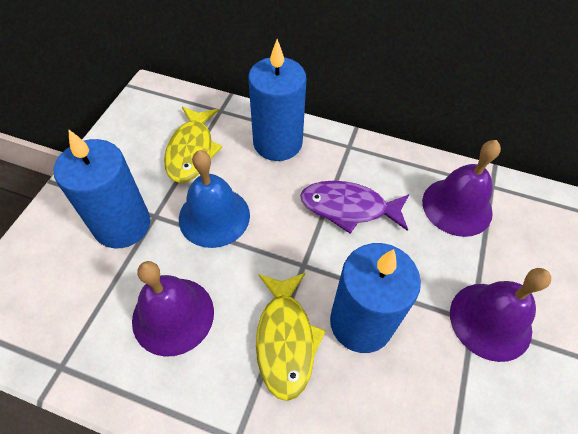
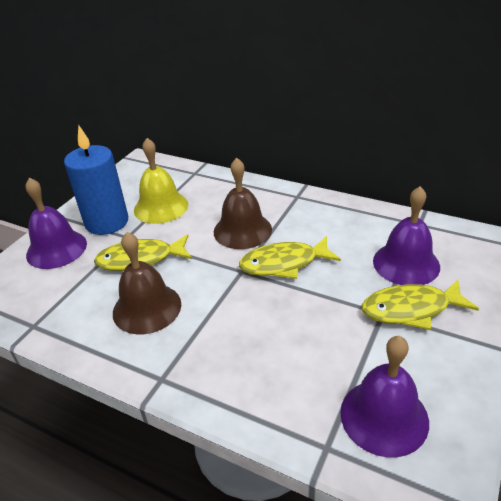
blue bell: [179,150,250,248] = 1 -> none = 0
blue candle: [54,129,150,248] [248,39,307,161] [330,243,421,353] = 3 -> [64,125,128,235] = 1
brown bell: none = 0 -> [113,232,181,335] [214,158,272,249] = 2
purple fish: [300,181,409,234] = 1 -> none = 0
yellow bell: none = 0 -> [134,138,188,224] = 1
yellow fish: [164,106,222,183] [256,273,325,401] = 2 -> [94,234,192,271] [239,236,341,279] [362,280,479,330] = 3

